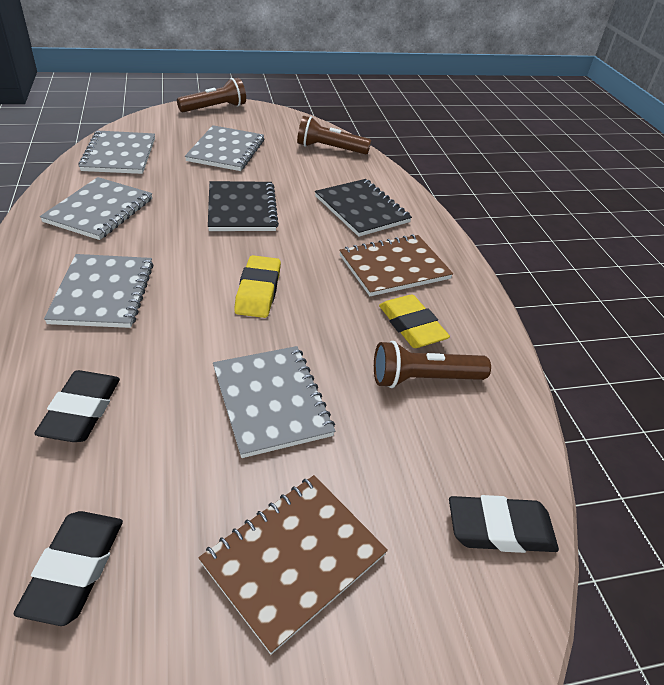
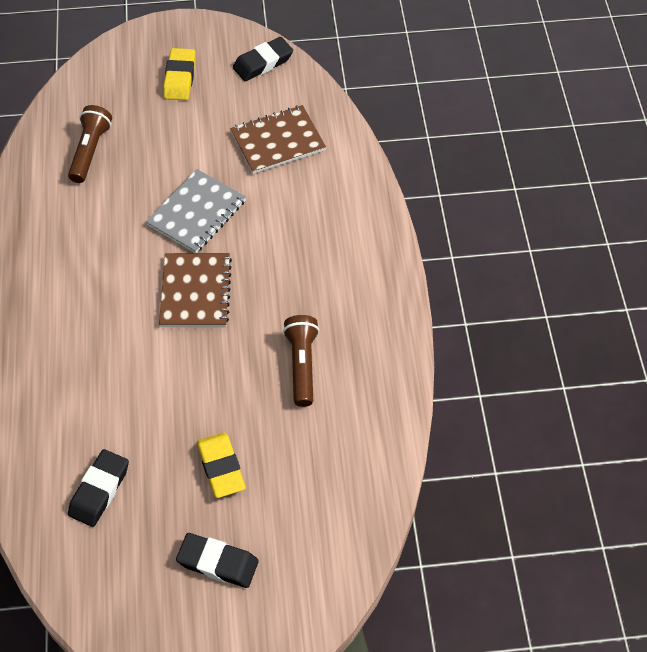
black notebook: [208,181,279,231] [315,179,412,237] = 2 -> none = 0
brown flashlight: [177,78,246,112] [297,116,371,155] [374,341,491,388] = 3 -> [68,105,112,183] [283,315,319,407] = 2
grey notebook: [40,177,152,240] [44,254,154,328] [78,130,155,174] [185,125,264,171] [213,346,335,458] = 5 -> [146,169,246,253] = 1

